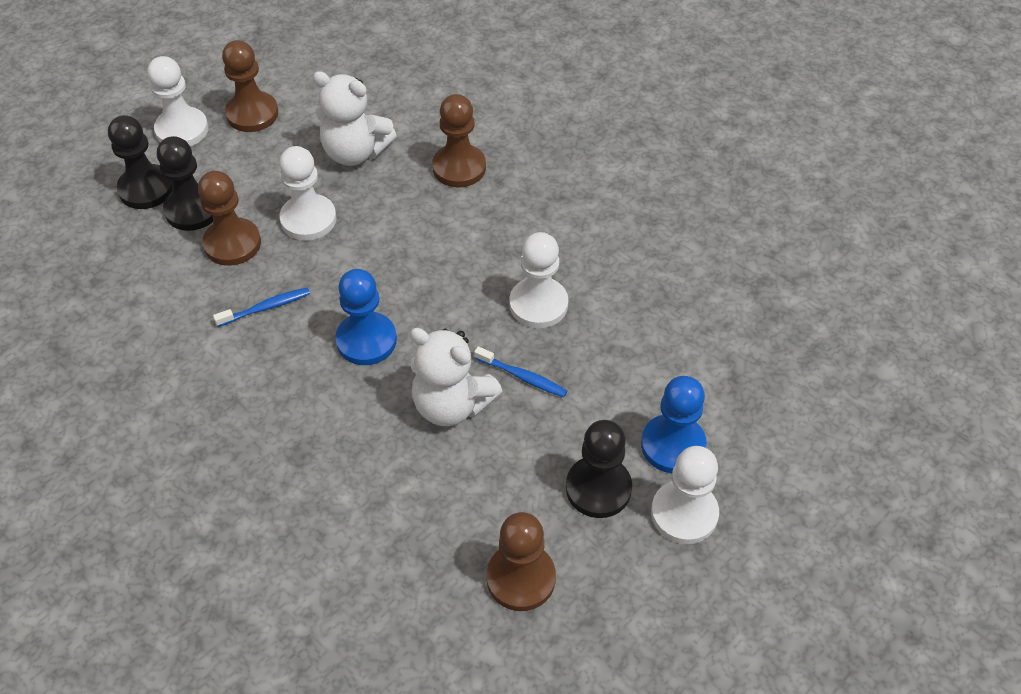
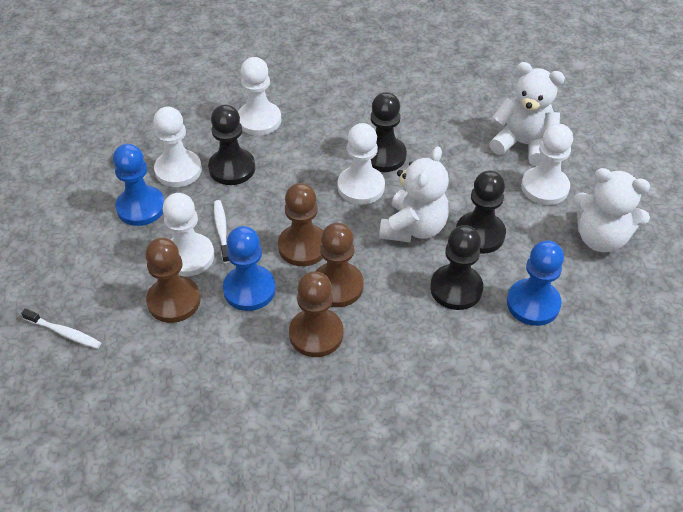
black pawn: [108,115,173,209] [157,136,213,231] [566,420,632,518] = 3 -> [208,105,255,185] [370,92,407,172] [430,225,483,310] [456,170,506,254] = 4
blue pawn: [335,269,397,365] [641,376,707,473] = 2 -> [113,144,165,226] [223,226,276,311] [507,241,564,326] = 3
blue toothbrush: [213,287,310,327] [474,346,567,397] = 2 -> none = 0
white pawn: [147,56,209,146] [279,146,336,241] [509,232,568,328] [651,446,719,544] = 4 -> [154,107,202,187] [163,193,214,277] [238,57,281,136] [338,123,385,204] [521,124,573,205] = 5
white teddy bear: [313,71,397,166] [410,328,502,426] = 2 -> [379,146,449,242] [489,62,565,166] [573,168,650,252] = 3
white toothbrush: none = 0 -> [21,308,101,349] [214,200,230,263] = 2

